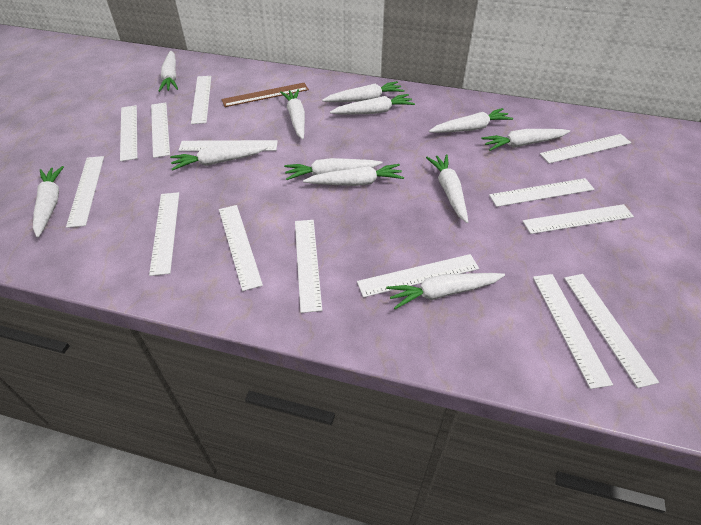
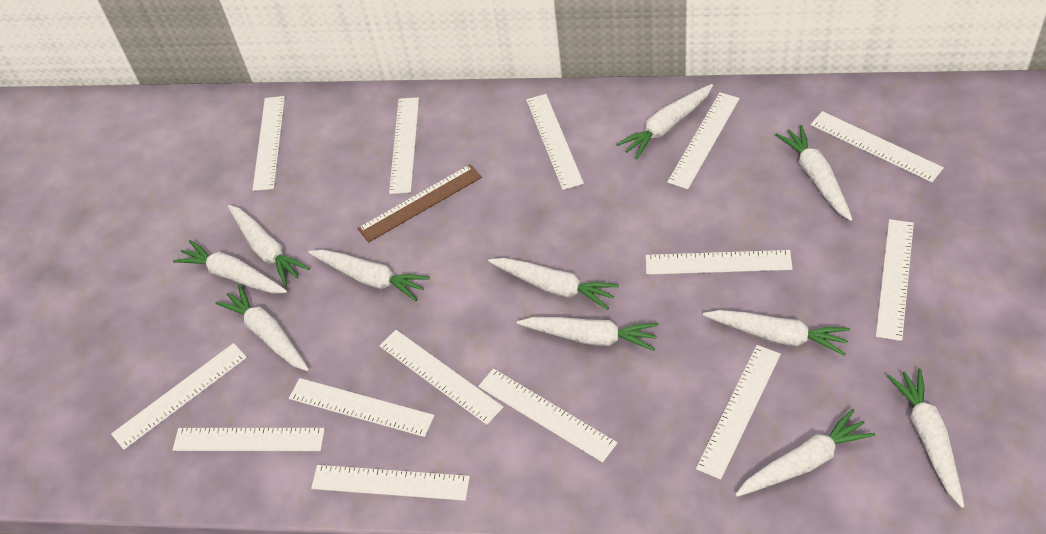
white carrot: [33,166,64,238] [159,51,178,92] [170,145,268,171] [280,89,305,139] [284,158,383,180] [303,164,404,186] [322,81,404,102] [330,94,415,114] [386,273,505,309] [426,154,468,223] [429,108,513,133] [481,129,570,151] = 12 -> [173,240,287,294] [215,284,309,371] [228,205,310,286] [308,249,430,301] [488,258,619,310] [517,317,658,351] [616,84,713,159] [703,310,850,356] [735,409,875,497] [775,125,853,221] [887,368,965,508] = 11

